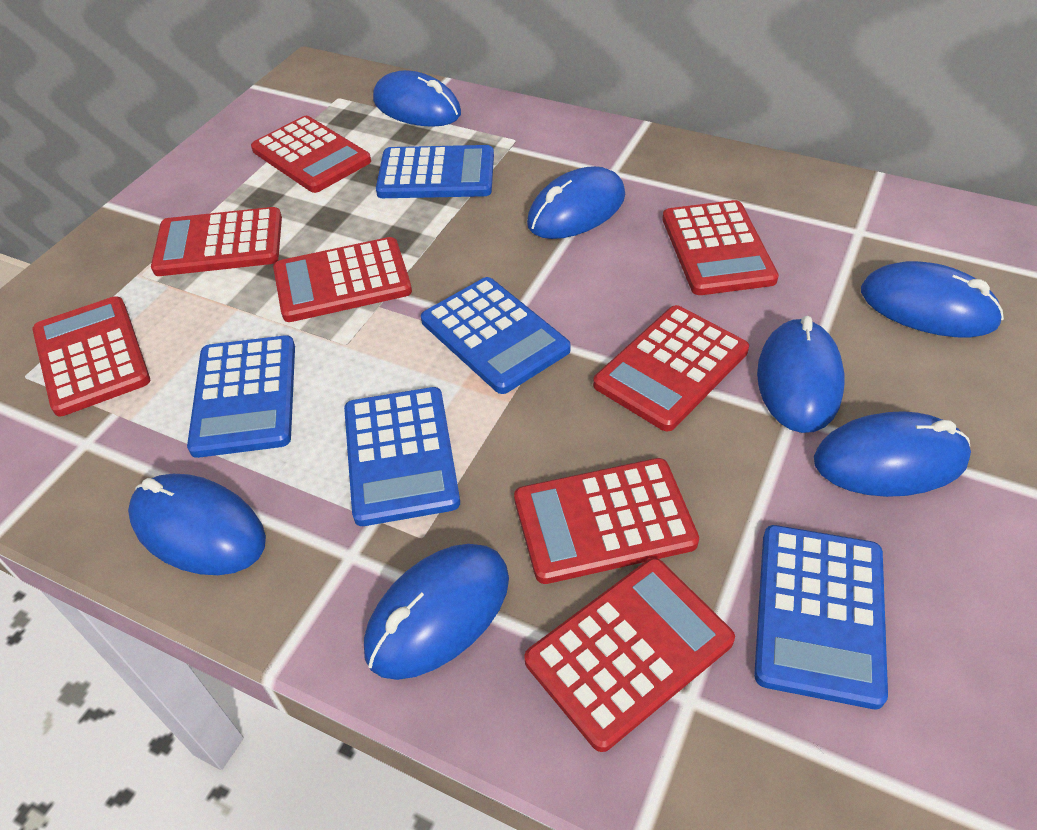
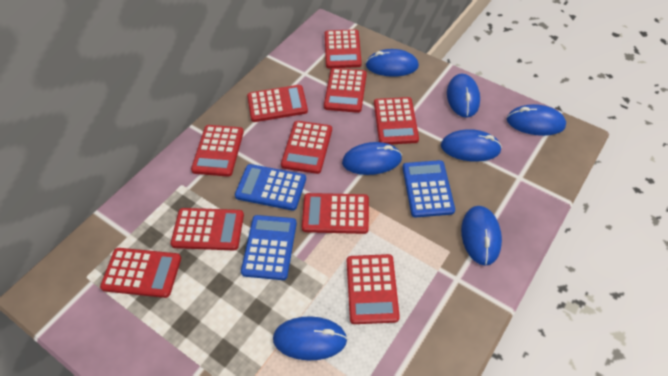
blue calculator: [187,336,295,458] [344,387,460,526] [376,145,494,198] [421,277,571,394] [754,525,888,709] = 5 -> [235,164,306,211] [241,215,297,280] [402,160,455,217] = 3
red calculator: [32,296,150,416] [151,207,282,276] [251,116,371,193] [273,237,412,322] [514,458,699,584] [524,558,735,752] [593,305,749,431] [662,200,779,295] = 8 -> [100,248,181,298] [171,208,244,250] [191,125,244,177] [247,85,308,122] [281,121,332,174] [302,193,369,234] [324,68,367,113] [325,29,362,68] [347,254,400,324] [374,97,419,145] = 10

